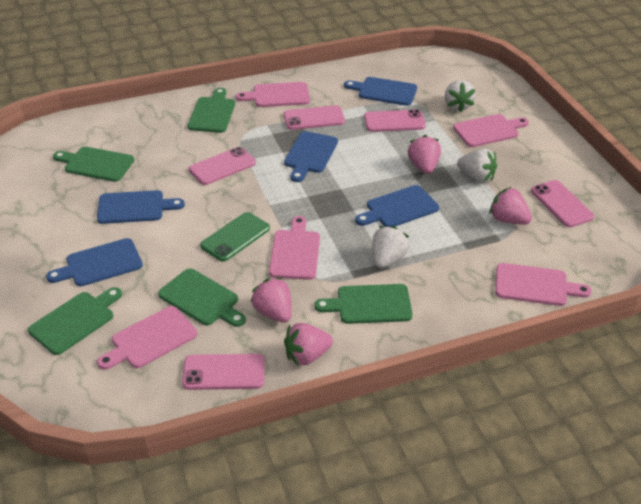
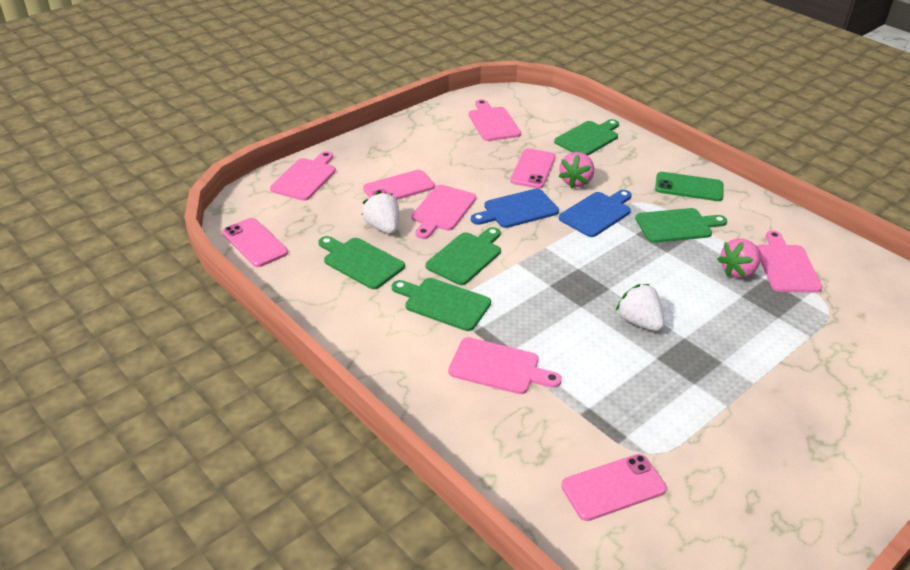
blue cutting board: [46,238,143,286] [97,190,185,224] [284,131,338,182] [344,77,417,106] [355,185,439,227] = 5 -> [471,189,559,228] [559,190,632,237] = 2
pink phone: [182,354,265,390] [189,147,256,185] [284,105,345,130] [364,109,426,132] [531,180,594,227] = 5 -> [222,218,288,267] [363,170,435,200] [510,148,556,189] [561,454,667,521] = 4
pink strawberry: [250,277,292,323] [284,323,333,366] [408,135,441,174] [490,187,532,224] = 4 -> [558,152,594,188] [717,238,761,278] = 2
white strawberry: [372,226,410,268] [445,80,476,113] [457,148,497,183] = 3 -> [362,191,399,234] [616,284,664,331] = 2

